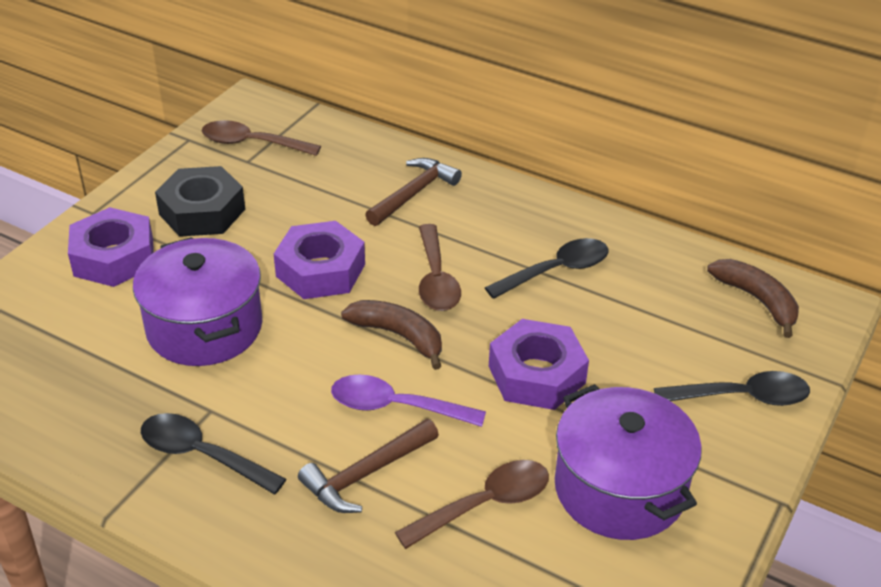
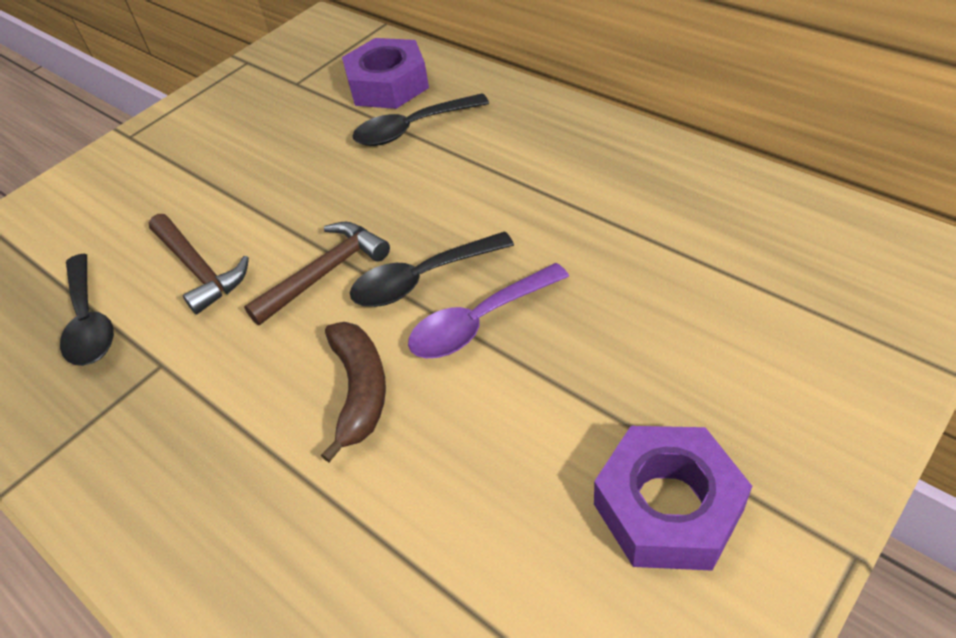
black nut: [155,166,245,237] = 1 -> none = 0
brown banana: [341,300,442,370] [707,259,799,338] = 2 -> [321,322,386,462] = 1
brown spoon: [202,120,321,156] [395,460,549,549] [419,224,461,311] = 3 -> none = 0
purple nut: [68,207,154,287] [274,221,365,299] [489,319,589,410] = 3 -> [342,38,429,109] [594,426,752,571] = 2
purple pot: [133,237,262,366] [555,384,702,540] = 2 -> none = 0

